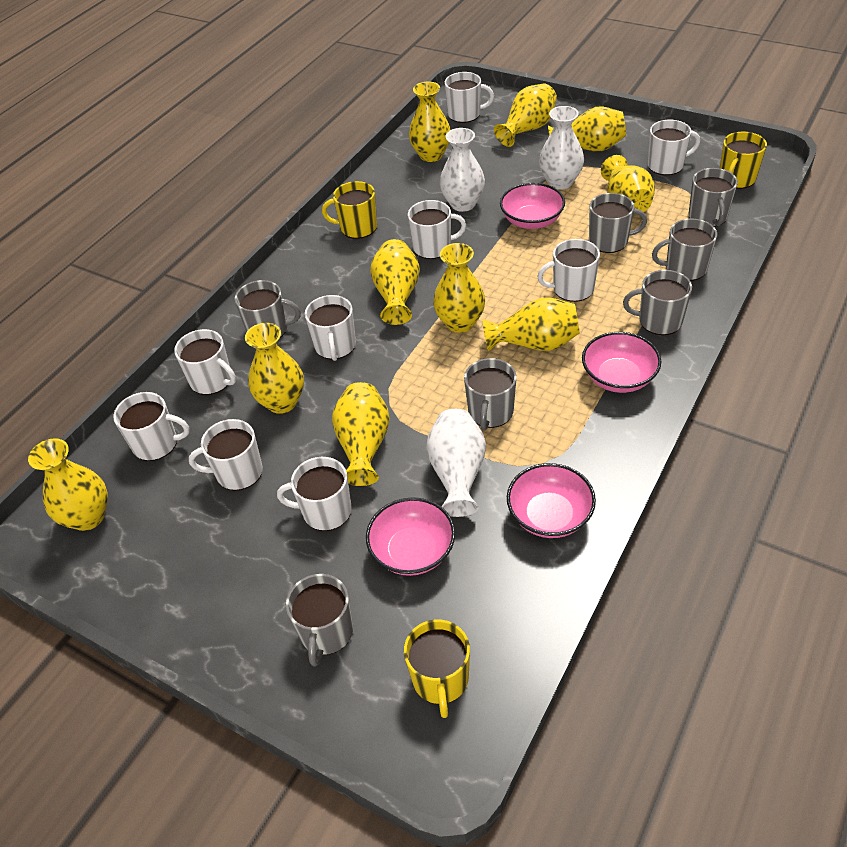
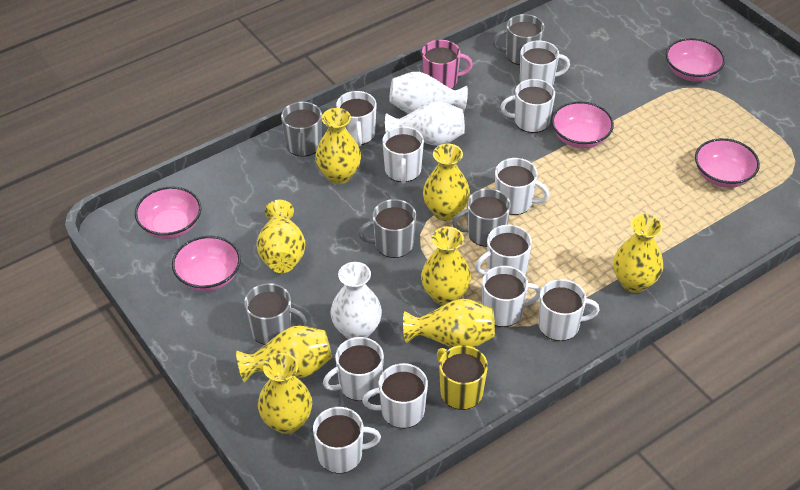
grey mug: [235,280,301,338] [286,574,353,667] [464,358,517,431] [589,193,647,253] [623,270,692,335] [652,218,717,281] [689,168,738,227] = 7 -> [244,283,307,345] [281,102,322,158] [358,199,416,258] [452,188,511,247] [493,14,544,65] = 5
pink bowl: [366,497,455,576] [500,183,565,229] [507,463,596,538] [582,332,661,393] = 4 -> [135,187,201,239] [172,236,241,291] [552,101,614,148] [666,38,725,82] [695,138,760,188] = 5
pink mug: none = 0 -> [422,40,473,89] = 1
white mug: [113,392,190,461] [174,329,236,395] [189,419,263,490] [277,457,352,531] [305,295,356,361] [408,200,466,259] [444,72,494,123] [537,239,600,302] [647,120,700,175] = 9 -> [313,407,381,473] [323,337,384,401] [336,91,377,146] [362,363,428,428] [382,126,424,184] [475,225,532,275] [482,266,541,327] [495,158,550,215] [500,79,555,133] [520,40,570,86] [539,279,600,341] = 11
yellow mug: [322,181,377,239] [404,619,470,718] [720,132,767,189] = 3 -> [437,345,488,410] = 1
yellow vase: [28,438,108,531] [245,323,304,414] [332,382,390,486] [370,239,420,325] [409,81,451,162] [433,243,485,333] [483,297,580,351] [494,83,557,147] [548,106,626,151] [601,155,655,214] = 10 -> [236,326,332,382] [256,200,305,273] [258,353,312,434] [315,108,361,184] [403,299,495,348] [421,227,471,305] [423,144,470,221] [613,214,663,293] = 8

